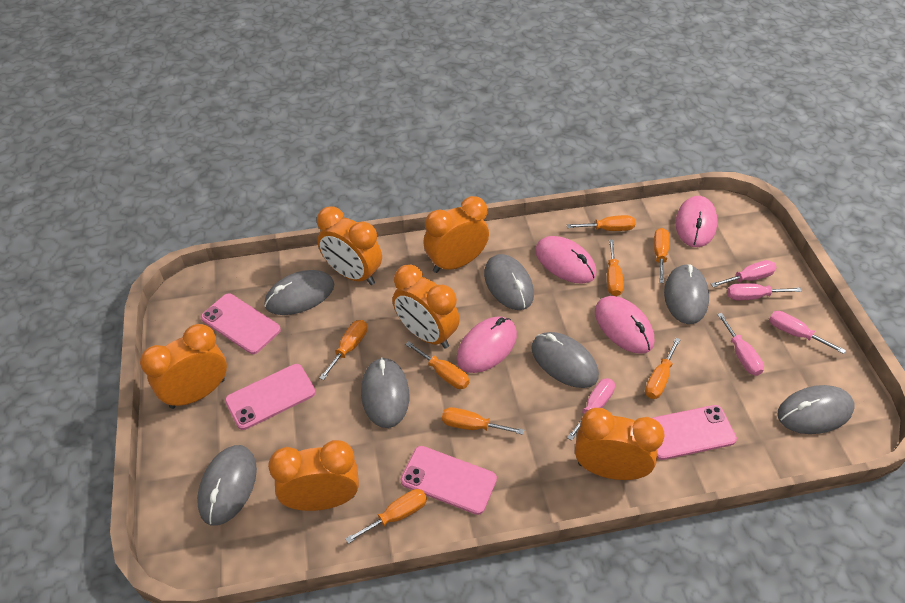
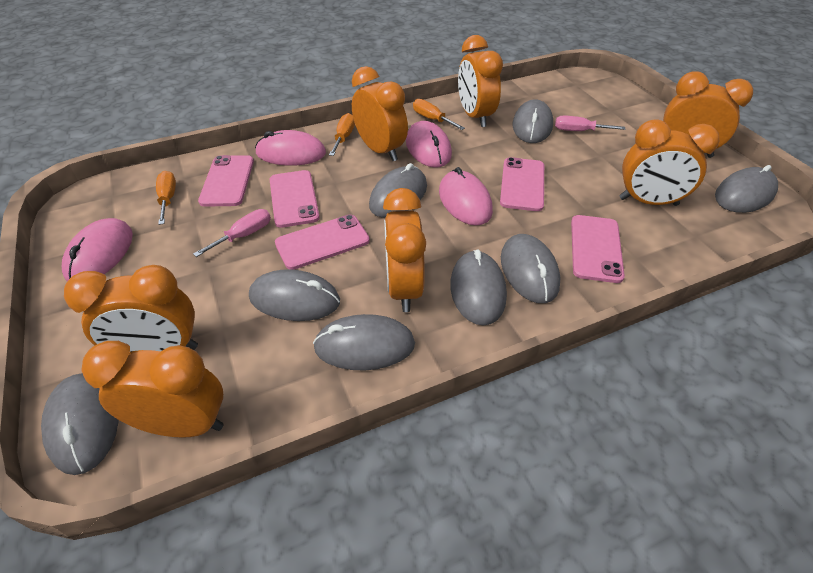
grey mouse: [197,445,257,526] [265,270,334,315] [361,357,410,428] [484,254,534,310] [531,332,599,388] [664,264,709,324] [778,385,854,434] = 7 -> [41,373,119,475] [249,269,340,321] [313,314,415,371] [369,163,427,218] [450,250,507,325] [501,234,561,303] [513,99,553,143] [715,165,778,213] = 8
orange clock: [140,324,227,409] [268,440,359,511] [317,206,382,285] [393,265,460,349] [423,196,489,273] [575,408,665,480] = 6 -> [64,265,198,352] [81,341,224,438] [352,66,408,161] [383,188,426,312] [458,35,503,127] [619,119,719,206] [663,71,753,158] = 7
orange screwdriver: [319,320,367,380] [345,489,427,544] [405,341,469,389] [442,407,524,435] [567,215,636,231] [607,240,624,296] [645,338,681,399] [654,228,670,283] = 8 -> [156,171,176,225] [329,113,355,156] [413,99,465,130] = 3
pink phone: [201,294,281,354] [225,364,316,430] [401,446,497,515] [652,405,737,460] = 4 -> [198,155,254,207] [270,170,320,228] [275,214,370,270] [500,157,544,211] [571,215,625,283] = 5
pink screwdriver: [567,378,615,441] [711,260,777,287] [717,313,764,376] [727,283,802,300] [769,311,846,354] = 5 -> [193,209,271,257] [555,115,625,131] = 2

